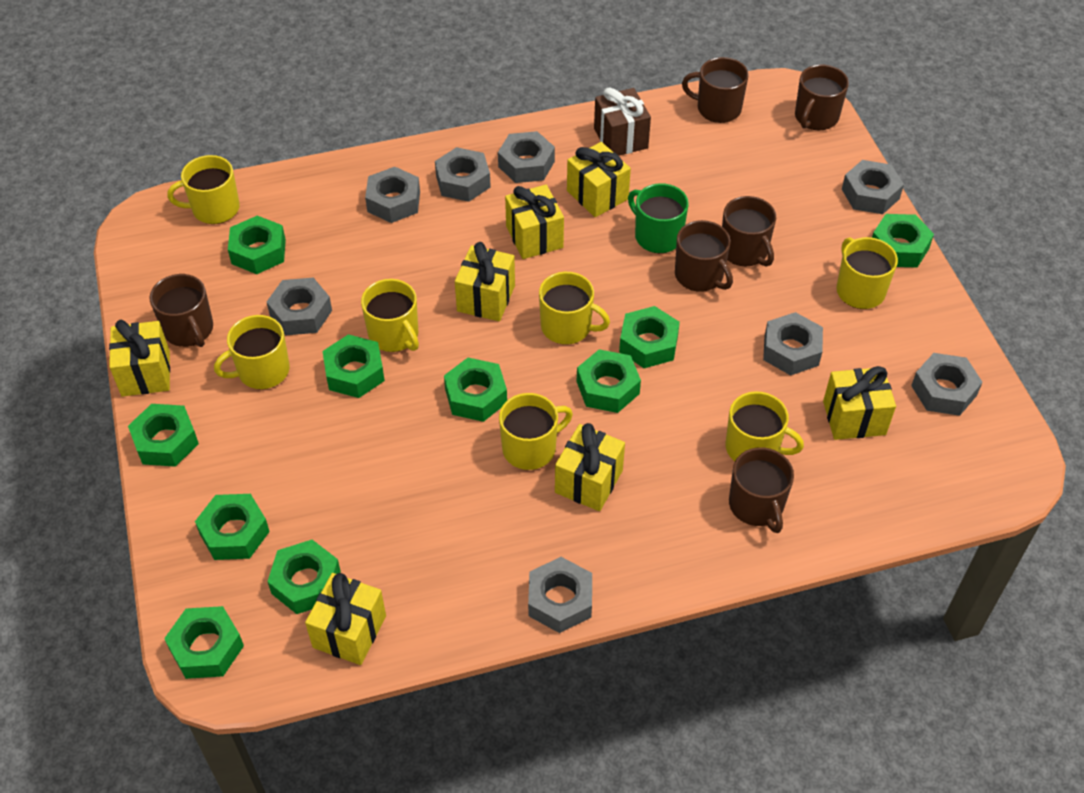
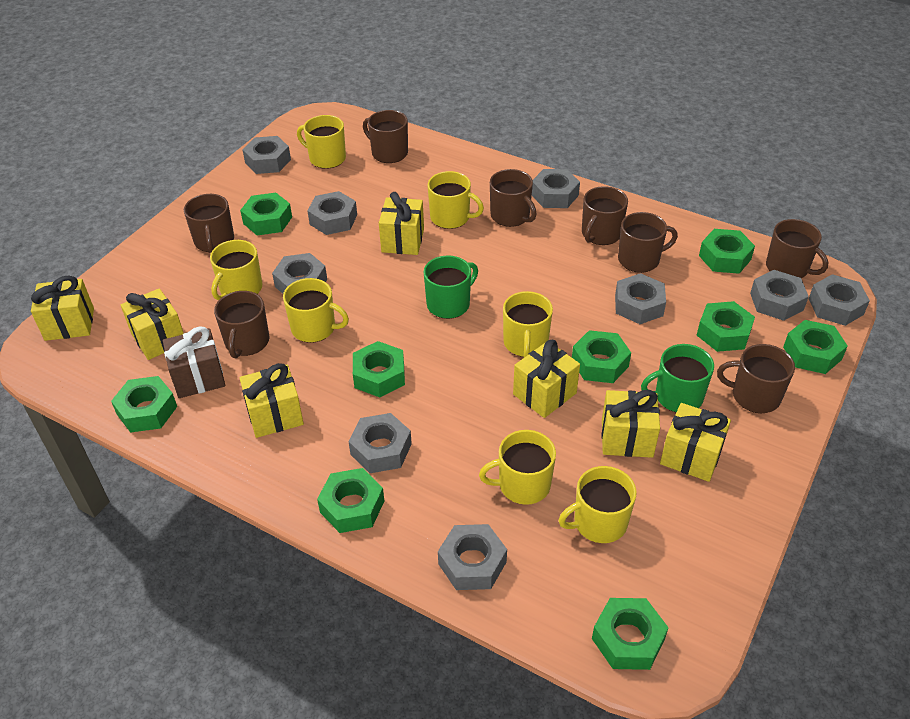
brown mug: [150,274,213,347] [675,220,733,292] [682,57,749,123] [722,196,776,267] [729,447,794,533] [795,65,849,131] = 6 -> [184,194,234,252] [214,291,270,358] [363,110,408,163] [490,169,536,227] [582,186,628,245] [618,212,678,273] [717,344,795,413] [766,219,828,278] = 8
green mug: [628,183,689,253] = 1 -> [424,255,478,319] [641,344,714,412] = 2
green nut: [128,404,199,467] [164,606,244,679] [195,494,270,560] [228,216,286,274] [267,540,341,614] [323,334,385,398] [444,358,507,422] [577,349,641,413] [619,306,680,368] [872,214,934,268] = 10 -> [111,376,177,433] [240,193,292,236] [317,468,384,533] [353,341,405,397] [572,330,631,383] [592,598,669,670] [697,301,755,352] [699,229,755,274] [783,320,848,374] = 9
grey nut: [267,278,332,335] [365,167,420,223] [435,147,491,202] [498,131,555,183] [528,557,592,633] [763,312,823,376] [842,160,904,214] [911,353,983,416] = 8 -> [243,136,291,174] [272,253,327,294] [308,191,357,235] [348,413,412,473] [438,524,507,590] [532,169,580,208] [615,273,666,324] [750,270,809,321] [809,274,870,326] = 9

